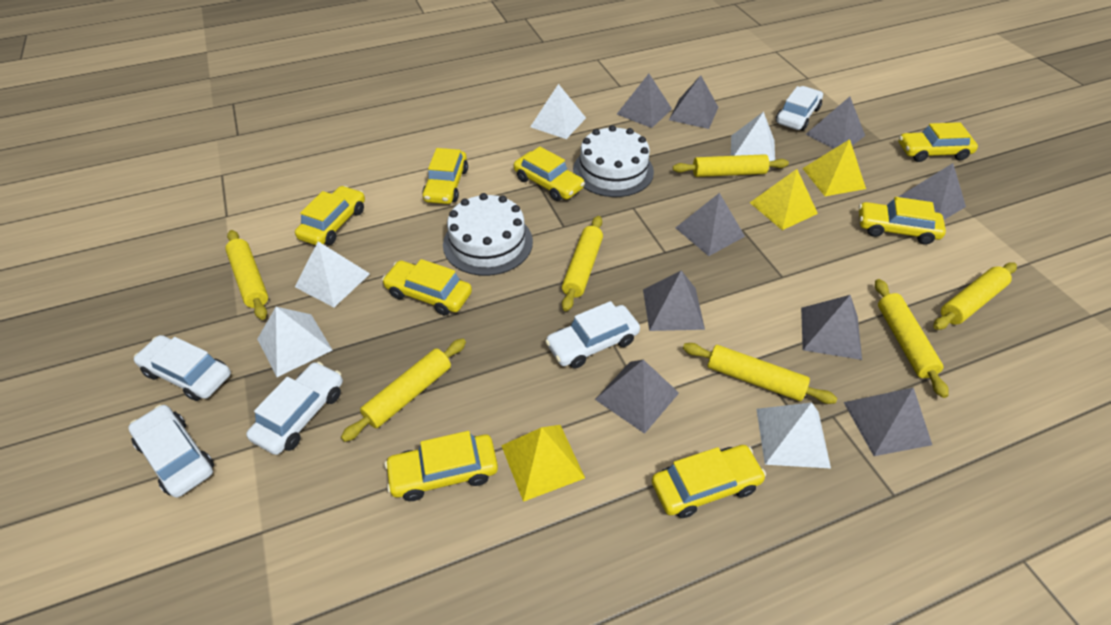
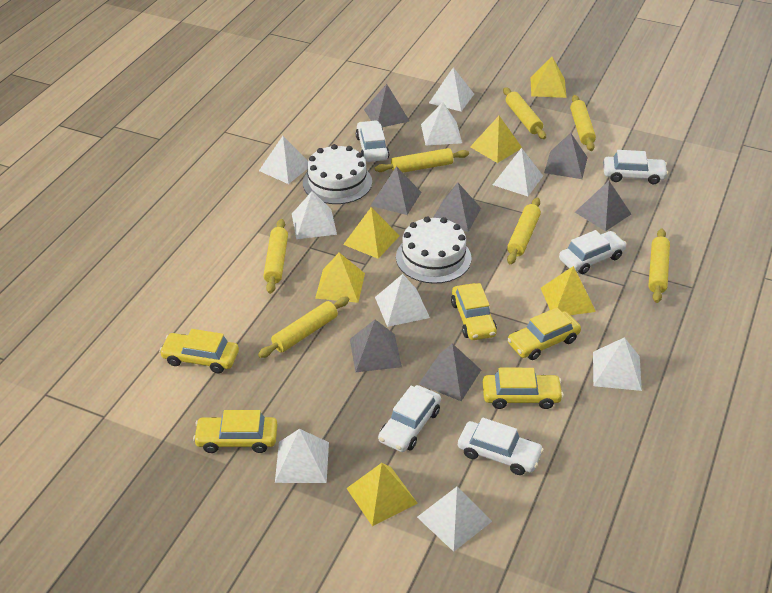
grey pyramid: [595,359,679,434] [617,74,672,128] [643,270,705,331] [669,75,718,129] [676,193,745,256] [801,295,862,360] [805,97,865,149] [844,387,932,456] [899,163,966,220] = 9 -> [350,319,402,372] [364,84,410,127] [370,166,421,215] [419,343,481,401] [433,183,481,232] [544,133,588,179] [575,181,631,231] = 7
white pyramid: [257,307,333,377] [295,241,370,307] [530,84,586,139] [731,112,775,161] [756,402,831,469] = 5 -> [259,136,308,184] [275,429,329,483] [292,191,337,239] [375,274,430,327] [417,487,492,552] [421,102,462,145] [429,67,474,112] [493,148,543,196] [593,337,642,391] = 9
yellow car: [295,186,365,245] [382,259,472,316] [385,431,498,501] [422,148,468,204] [514,147,585,201] [652,445,766,518] [859,197,946,244] [899,122,978,162] = 8 -> [159,329,239,373] [193,410,277,453] [451,283,497,340] [483,368,564,409] [507,307,581,360] = 5
yellow pyramid: [501,425,585,502] [750,169,818,230] [802,139,866,196] = 3 -> [315,253,365,303] [343,207,400,259] [346,463,418,526] [470,116,522,163] [530,57,567,98] [541,266,596,315] = 6

